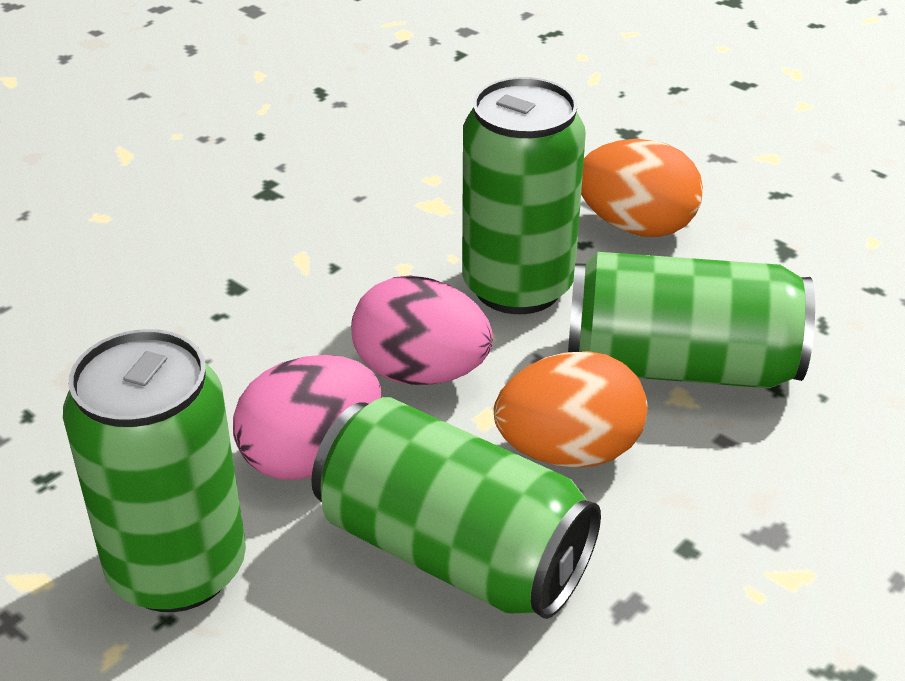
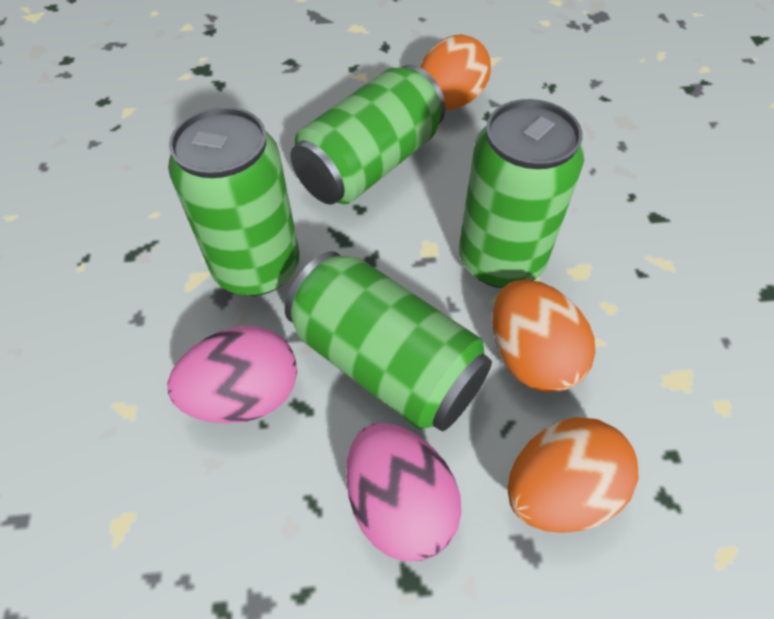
orange egg: [494,351,647,468] [581,139,703,237] = 2 -> [421,34,491,110] [493,279,595,393] [507,417,638,533] = 3

